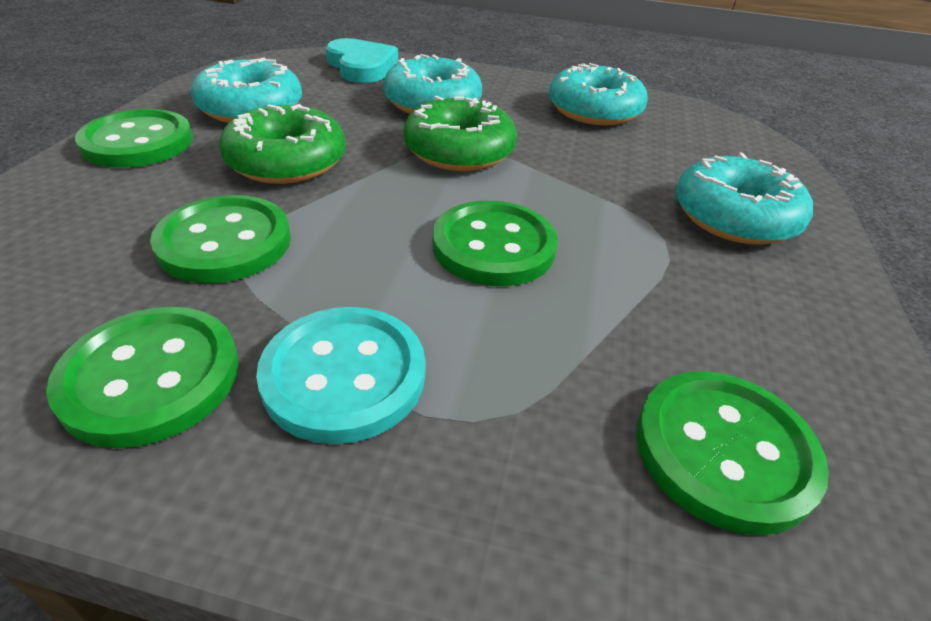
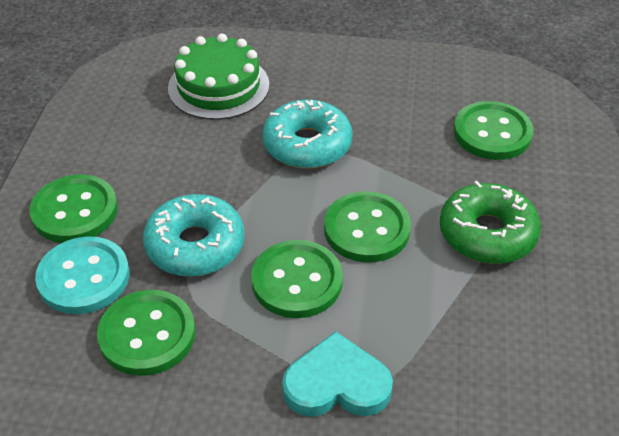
green cake: none = 0 -> [168,34,270,120] = 1
green donut: [219,104,346,184] [404,96,517,171] = 2 -> [440,181,541,264] = 1
turquoise donut: [191,57,302,123] [383,54,482,114] [549,63,648,125] [676,153,813,245] = 4 -> [143,194,245,277] [262,99,352,169] = 2

